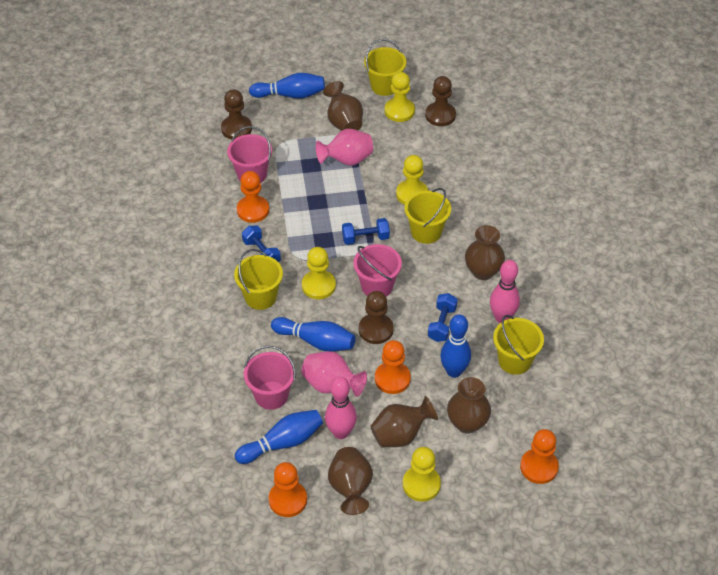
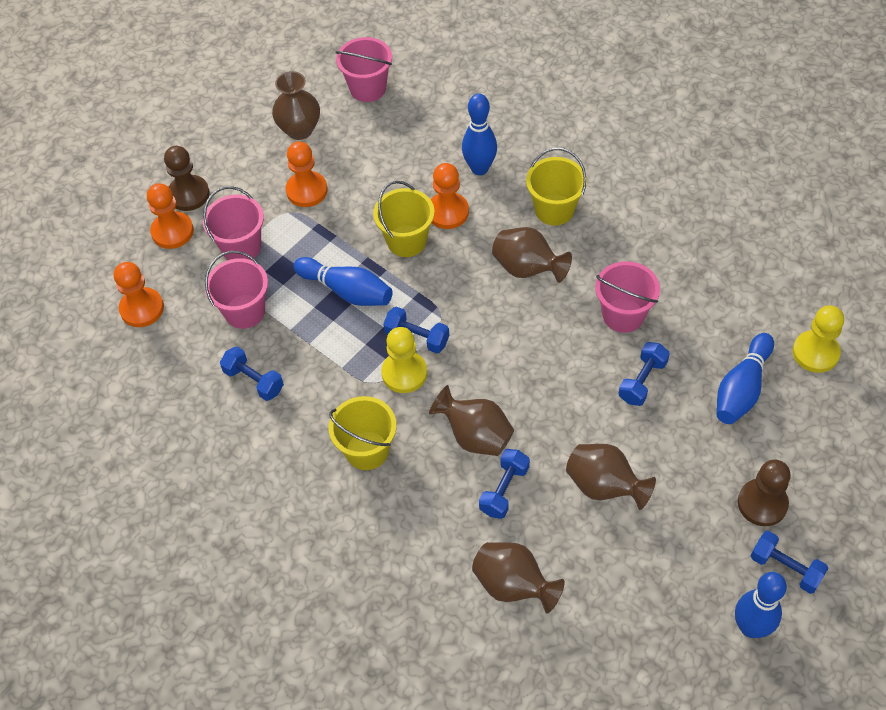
blue dumbbell: [242,225,281,262] [342,218,390,245] [428,293,458,342] = 3 -> [220,346,284,401] [383,307,449,353] [479,449,530,519] [618,342,670,406] [751,531,828,594] = 5
brown pawn: [221,89,252,139] [359,291,394,344] [425,76,456,126] = 3 -> [164,146,210,211] [738,459,791,526] = 2
pink bowling pin: [325,377,357,439] [490,260,520,323] = 2 -> none = 0
pink bucket: [227,126,272,183] [244,346,296,410] [353,244,402,296] = 3 -> [203,186,264,260] [205,251,268,329] [335,37,392,102] [595,261,660,333] = 4
pink vase: [301,351,367,397] [316,129,373,166] = 2 -> none = 0
yellow bucket: [234,249,283,310] [364,39,406,96] [404,188,451,244] [493,315,544,375] = 4 -> [328,396,397,470] [373,181,435,257] [526,148,587,226] = 3
yellow pawn: [302,247,336,299] [384,72,415,122] [396,155,428,205] [403,447,441,502] = 4 -> [381,327,427,393] [792,305,844,373] = 2

